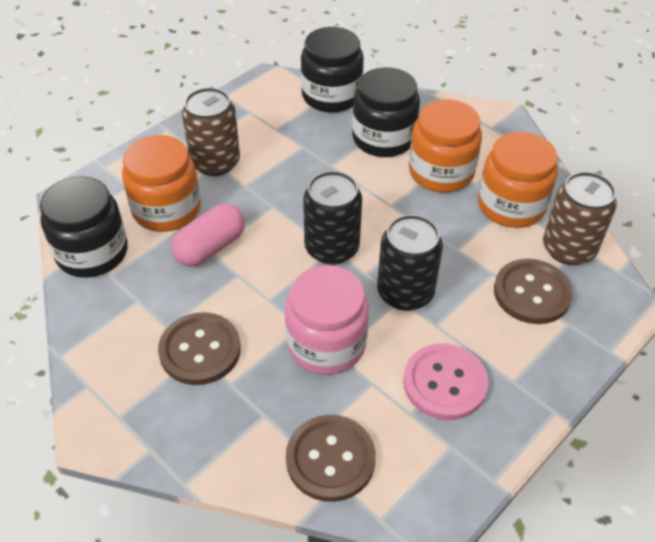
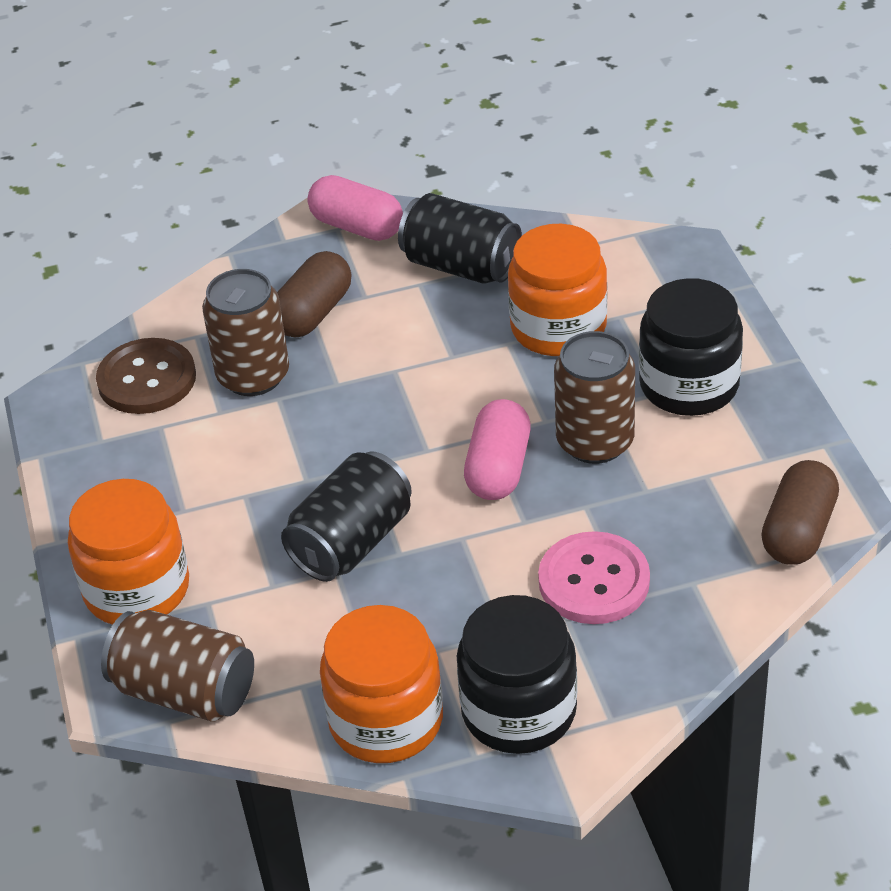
black jar: [40,176,128,278] [301,27,364,113] [352,67,420,157] = 3 -> [457,595,577,754] [639,278,743,416] = 2
brown button: [158,312,241,385] [286,415,376,502] [494,259,573,324] = 3 -> [96,338,196,414] = 1
brown can: [182,88,240,176] [543,172,617,265] = 2 -> [101,610,254,722] [202,269,289,396] [554,331,635,464] = 3
brown capsule: none = 0 -> [277,251,351,337] [761,460,839,565] = 2
pink capsule: [171,203,245,267] = 1 -> [308,175,403,241] [464,399,531,500] = 2
pink jar: [285,265,369,375] = 1 -> none = 0

